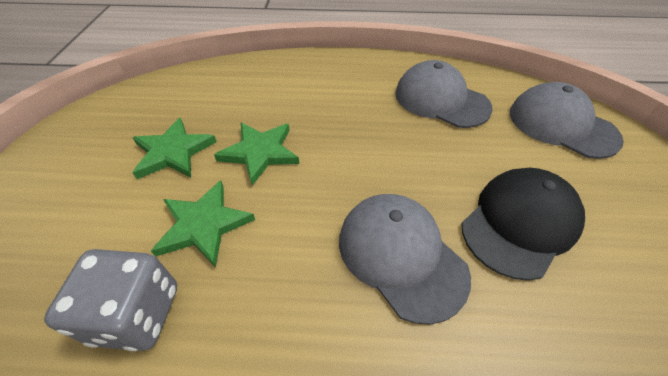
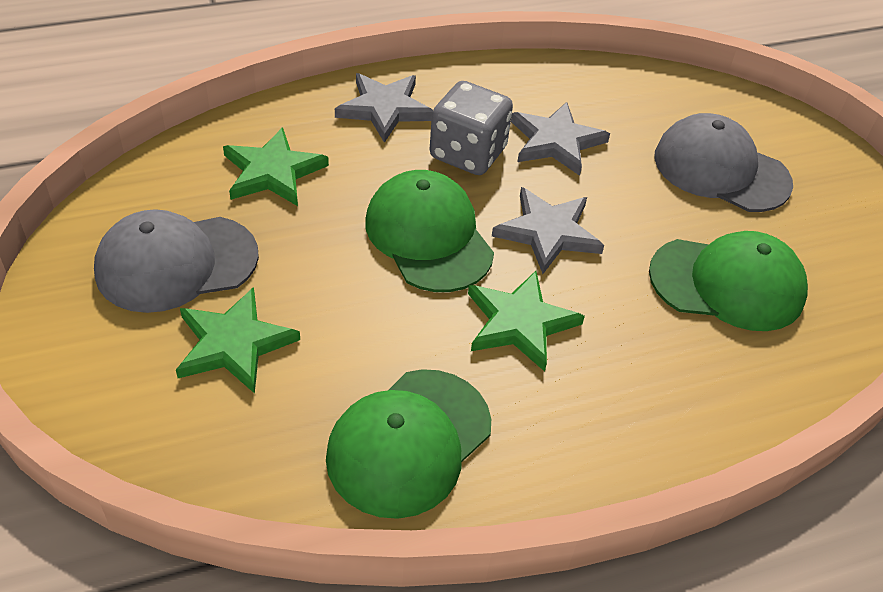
black cap: [461,168,585,281] = 1 -> none = 0
green cap: none = 0 -> [326,369,491,519] [365,170,494,292] [649,231,808,331] = 3
grey cap: [339,194,471,325] [395,60,493,128] [510,82,624,159] = 3 -> [94,209,259,313] [654,113,793,212] = 2
grey star: none = 0 -> [335,73,433,143] [492,187,604,274] [511,102,610,176] = 3

